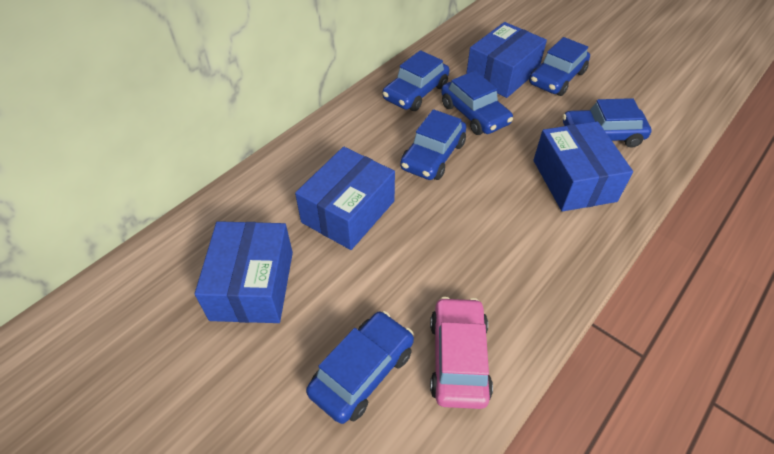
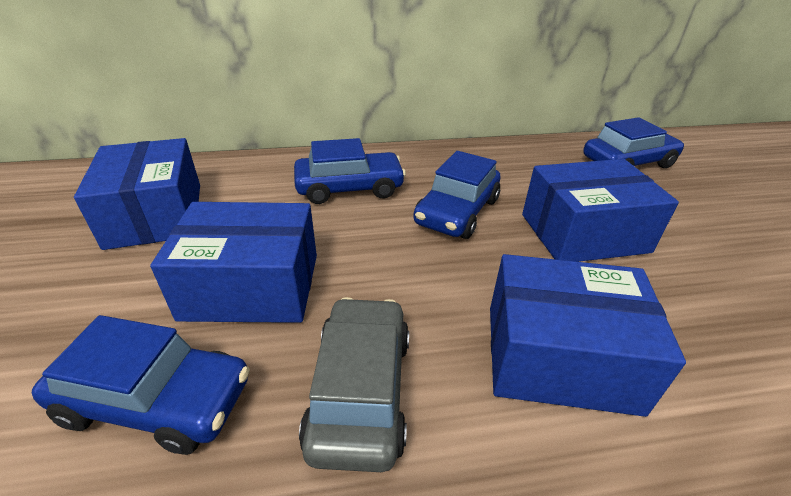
blue car: [306,311,414,424] [383,50,450,111] [400,109,466,180] [441,71,513,135] [529,37,590,96] [563,98,652,148] = 6 -> [32,315,250,455] [294,138,406,204] [413,151,500,239] [583,117,684,168] = 4
grey car: none = 0 -> [299,297,409,472] = 1
pink car: [430,297,493,409] = 1 -> none = 0

